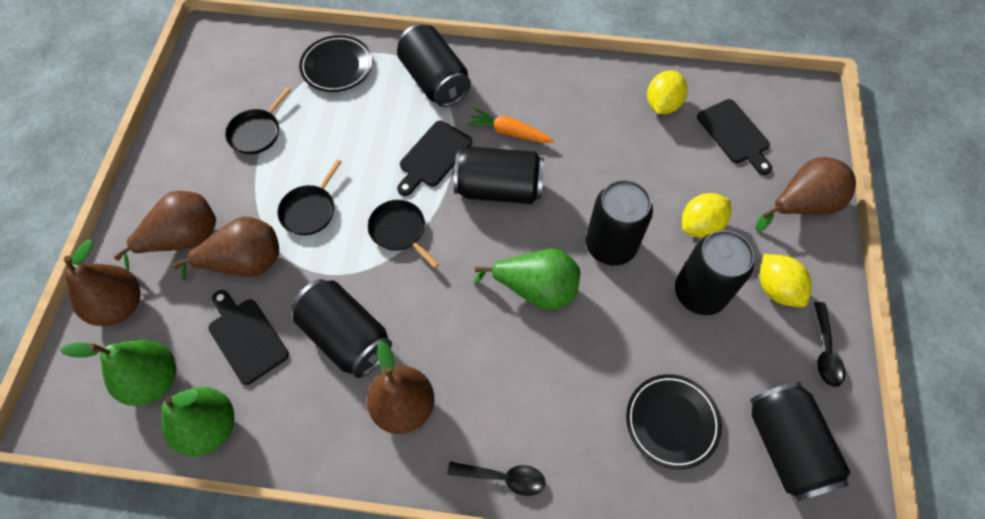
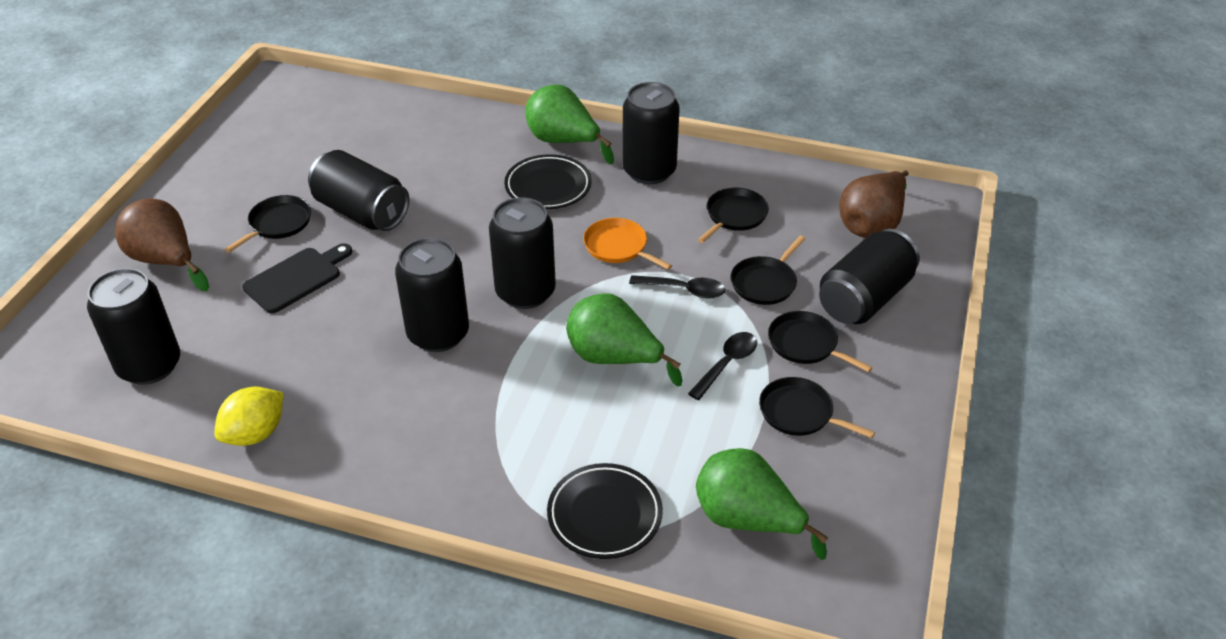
black cutting board: [208,290,289,385] [397,121,472,196] [697,99,772,175] = 3 -> [242,243,352,313] = 1
black pan: [225,87,291,154] [278,159,342,235] [368,200,439,268] = 3 -> [225,195,311,253] [698,188,769,243] [731,236,805,305] [759,377,875,438] [768,311,873,372] = 5
brown pear: [64,240,140,326] [114,191,216,271] [173,217,279,281] [367,341,434,434] [755,157,856,231] = 5 -> [115,198,209,291] [839,170,909,238] = 2
orange carrot: [467,108,554,143] = 1 -> none = 0
orange pan: none = 0 -> [583,218,672,270] = 1
yellow lemon: [647,70,688,114] [682,193,731,238] [760,254,812,307] = 3 -> [214,387,283,446] = 1

